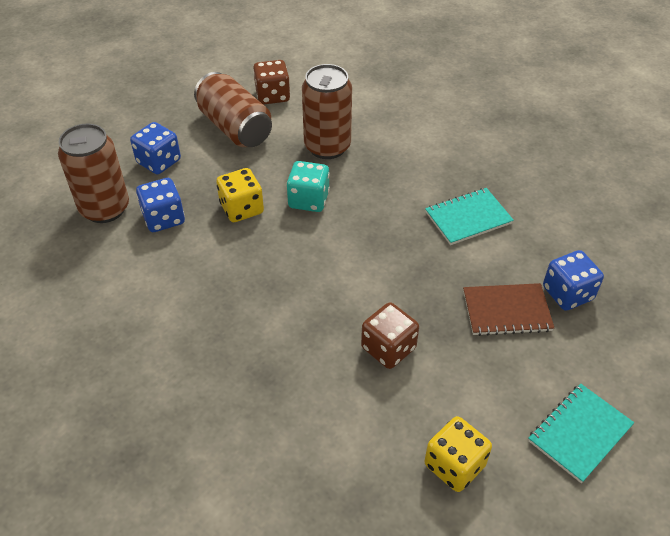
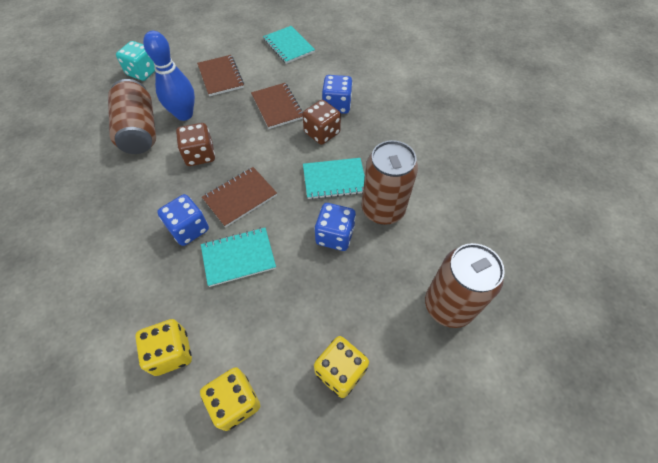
blue bowling pin: none = 0 -> [143,31,195,121] = 1
brown notebook: [463,283,554,336] = 1 -> [197,55,244,96] [202,167,277,227] [251,83,303,129] = 3
turquoise notebook: [425,188,514,245] [528,384,634,483] = 2 -> [201,228,276,287] [263,26,315,64] [303,158,365,200] = 3
yellow dice: [216,168,264,222] [424,416,492,492] = 2 -> [135,319,192,376] [200,367,260,431] [314,336,369,398] = 3

